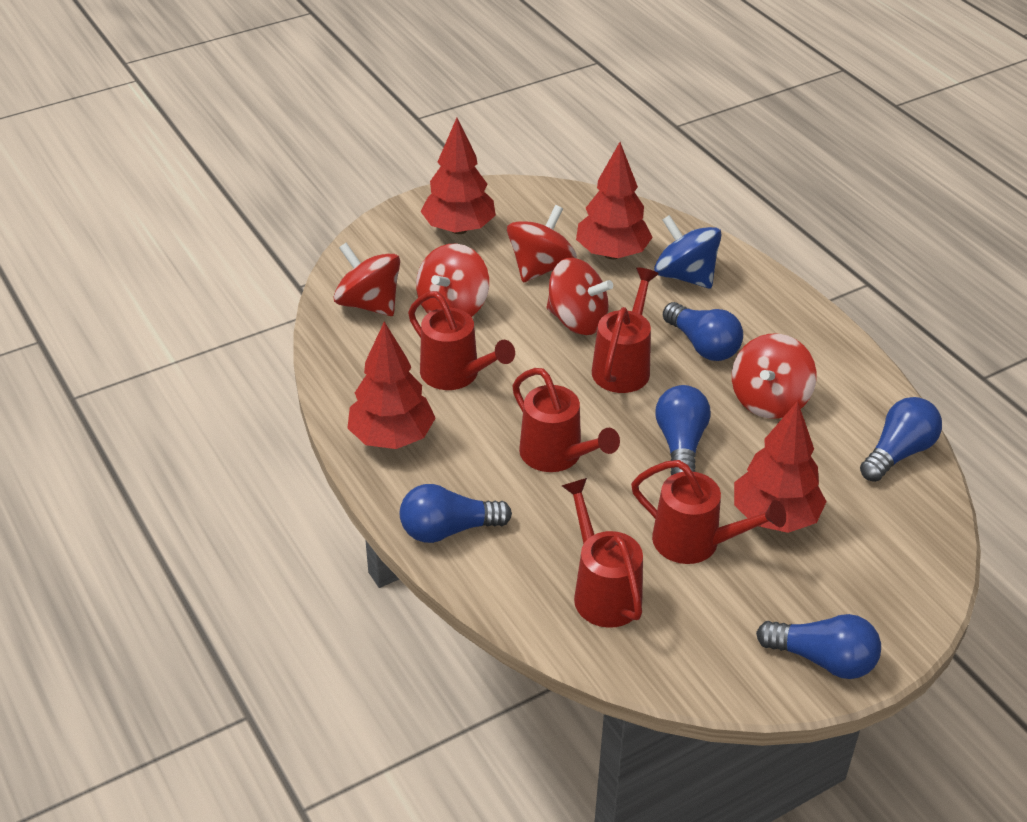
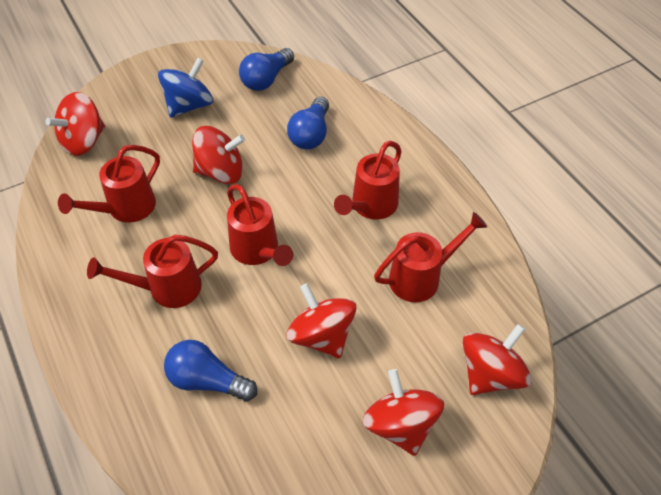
blue light bulb: [400,484,512,543] [655,385,711,475] [663,302,743,361] [756,614,881,679] [860,397,942,482] = 5 -> [164,340,257,402] [239,48,294,91] [287,97,329,149] = 3
red tree: [347,322,435,449] [421,118,496,234] [576,142,653,259] [734,401,827,533] = 4 -> none = 0

